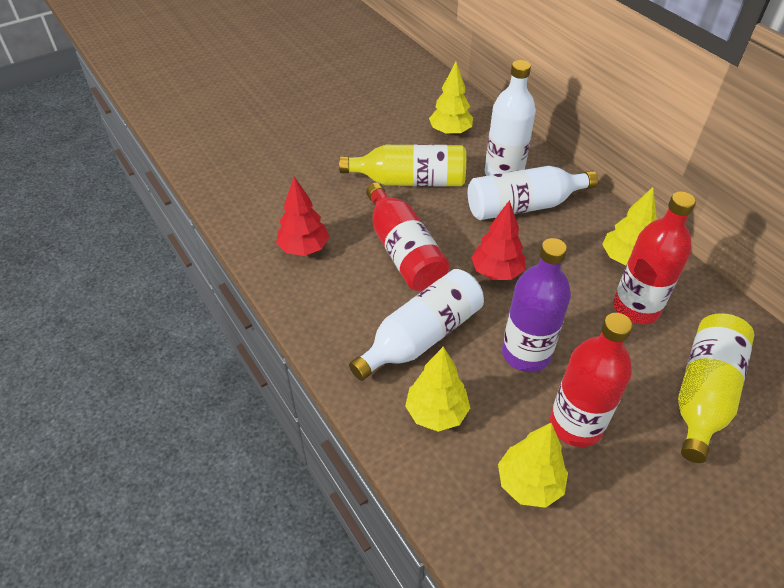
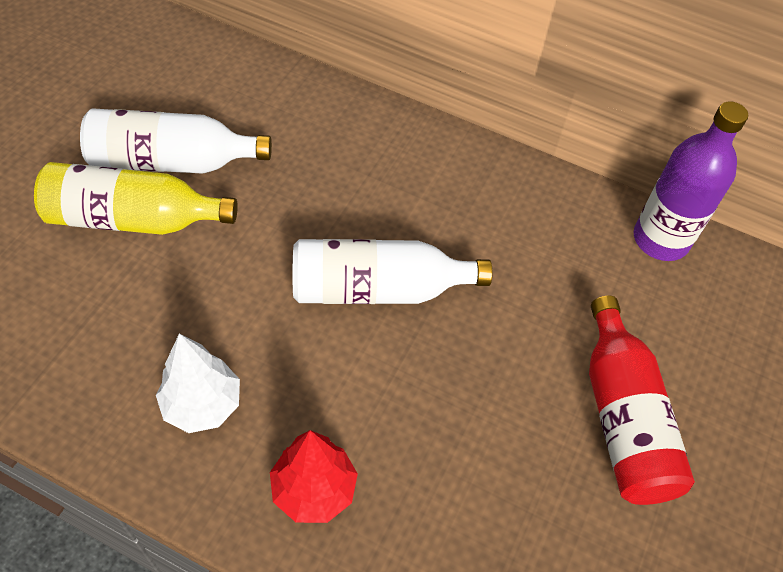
red bottle: [366,182,450,291] [550,313,633,447] [613,191,696,324] = 3 -> [589,296,695,505] = 1
red tree: [276,177,329,256] [471,200,525,280] = 2 -> [270,430,358,523] = 1
white bottle: [349,269,484,381] [468,166,598,220] [485,60,536,176] = 3 -> [80,108,272,174] [293,239,492,304] = 2
white tree: none = 0 -> [156,334,240,433] = 1
yellow bottle: [339,145,466,187] [678,313,754,463] = 2 -> [34,162,238,235] = 1
yellow tree: [405,347,470,432] [429,62,473,136] [498,423,568,508] [602,187,657,265] = 4 -> none = 0

